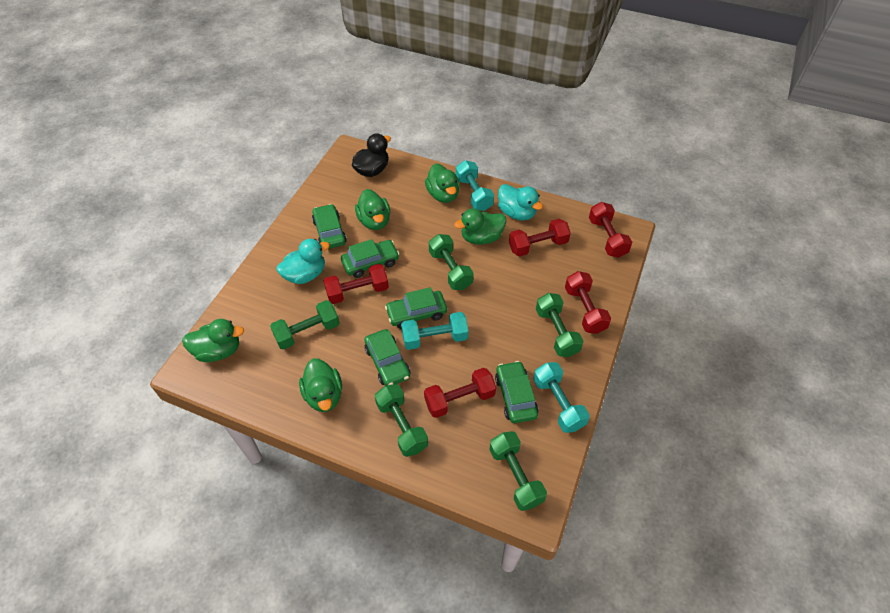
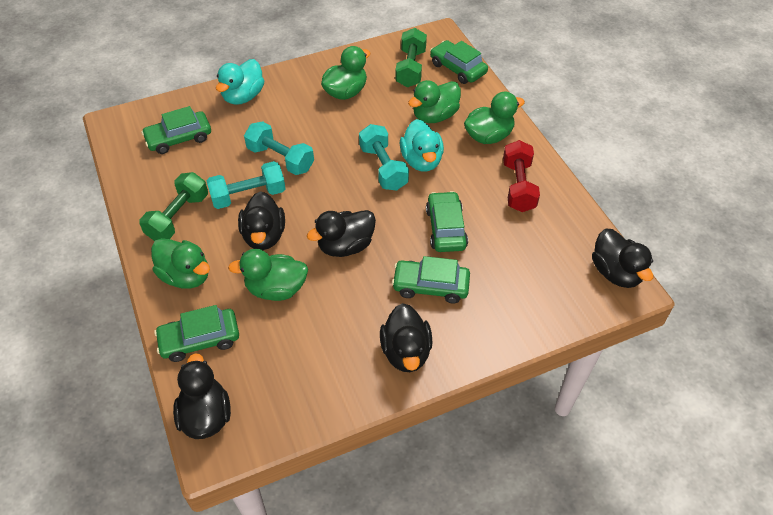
black duck: [352,133,391,177] = 1 -> [173,353,231,439] [238,191,285,250] [307,210,376,257] [380,303,433,372] [592,229,653,288] = 5
green dumbbell: [270,300,340,350] [375,384,428,457] [429,234,473,290] [489,431,547,511] [536,293,583,357] = 5 -> [139,172,208,241] [395,28,427,87] = 2
red dumbbell: [323,264,389,304] [424,368,496,418] [509,219,571,257] [565,271,611,334] [589,202,632,258] = 5 -> [503,140,540,212] = 1

